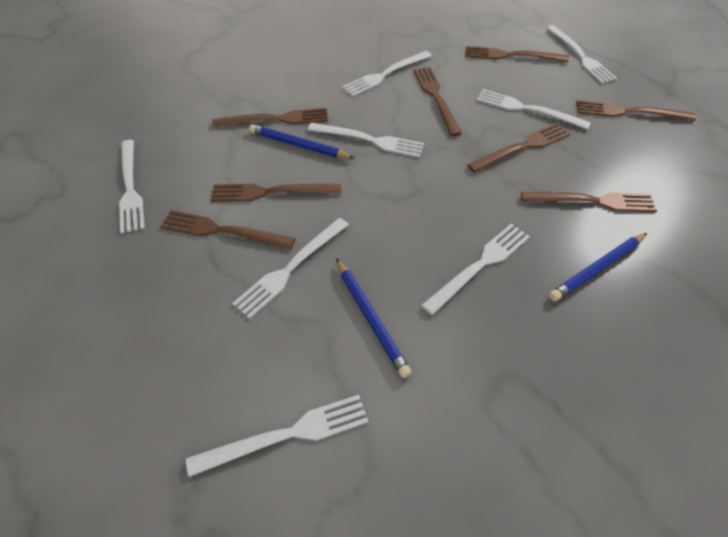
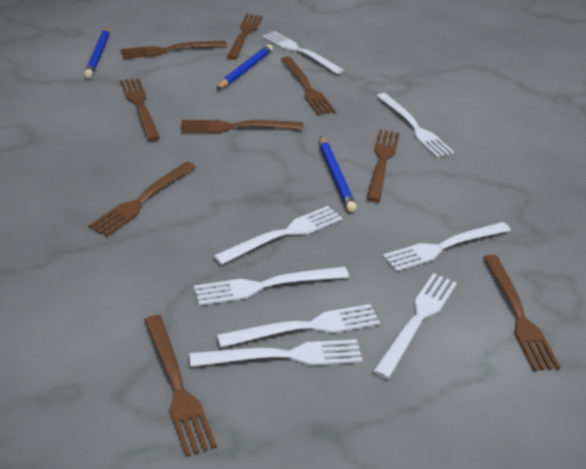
brown fork: [160,210,295,249] [211,184,341,202] [212,108,328,127] [414,67,462,136] [465,46,569,62] [467,123,570,173] [521,192,657,212] [576,100,696,121] = 8 -> [88,162,196,237] [120,41,227,59] [120,78,160,141] [144,315,217,456] [181,120,304,133] [227,14,263,60] [281,57,336,115] [366,130,399,202] [483,255,560,371] = 9

